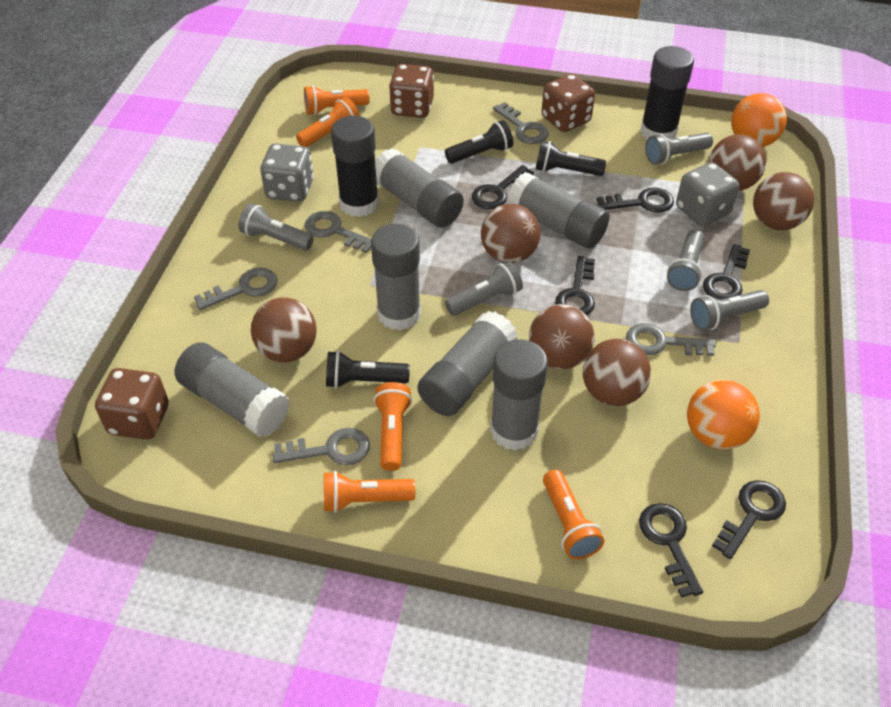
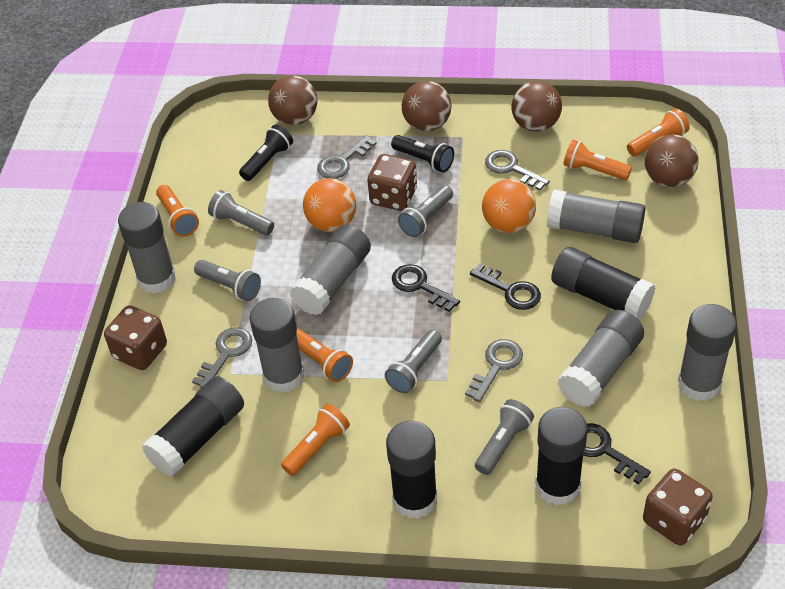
black flashlight: [326,351,410,388] [445,120,513,164] [536,141,606,176] = 3 -> [239,124,293,181] [391,135,454,172] = 2
black glue stick: [331,116,379,217] [640,46,694,140] = 2 -> [142,376,244,477] [386,421,437,519] [535,407,588,506] [551,247,655,320] = 4
black key: [472,165,534,209] [555,256,595,315] [597,187,674,213] [639,503,703,598] [703,244,750,300] [712,480,786,559] = 6 -> [392,264,460,312] [470,263,541,310] [583,423,651,484] = 3
brown ball: [251,298,317,362] [481,204,540,263] [529,304,595,369] [583,339,651,406] [708,134,766,191] [753,172,814,230] = 6 -> [268,76,317,125] [402,81,451,131] [511,81,562,132] [645,134,699,187] = 4
grey dice: [260,143,314,202] [676,162,739,226] = 2 -> none = 0
grey key: [194,268,277,310] [272,428,370,465] [305,211,371,253] [493,102,549,144] [626,323,716,356] = 5 -> [192,327,252,388] [317,135,377,179] [465,339,523,402] [485,150,550,191] = 4

